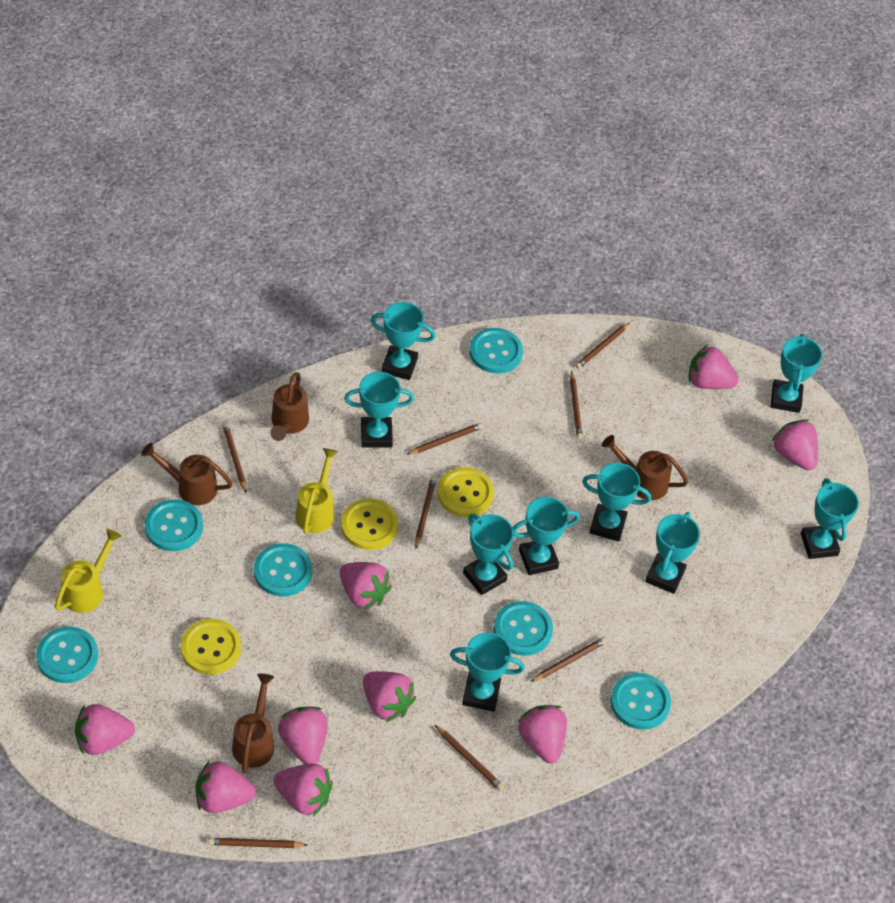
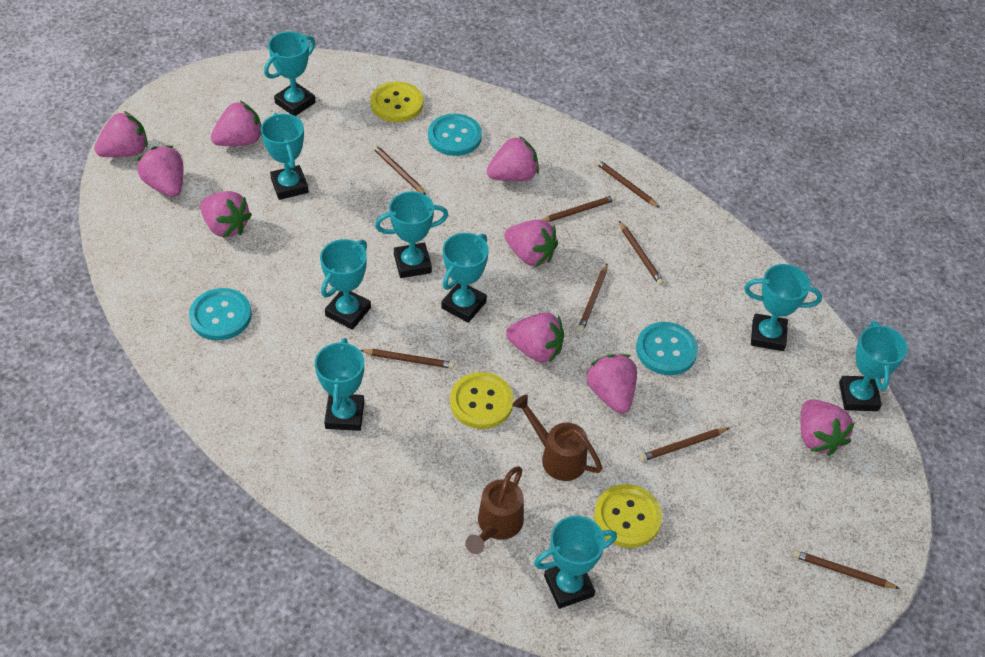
brown watering can: [141,443,233,505] [232,674,274,773] [270,372,309,441] [602,435,688,500] = 4 -> [465,466,524,554] [512,395,602,481] = 2
turquoise button: [36,627,98,683] [145,499,203,551] [254,543,312,596] [469,328,523,373] [494,601,553,656] [611,673,671,730] = 6 -> [189,288,252,340] [428,114,482,156] [636,322,698,375] = 3
yellow watering can: [55,529,122,613] [296,448,338,534] = 2 -> none = 0

